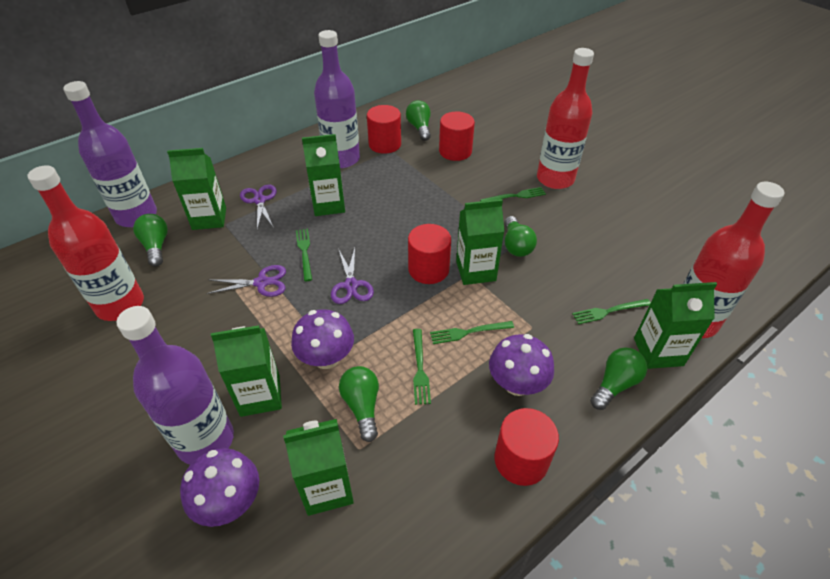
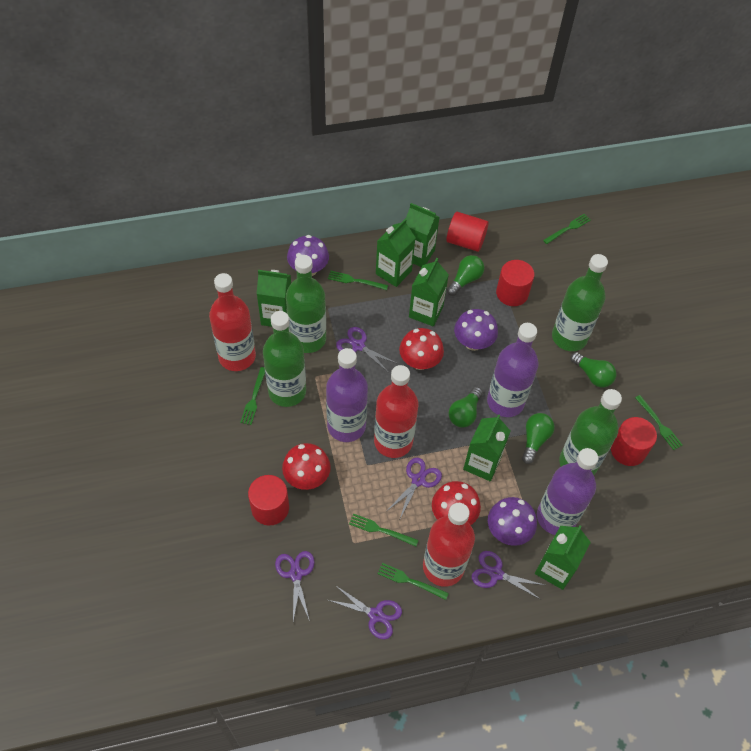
green bottle: none = 0 -> [263,311,306,407] [286,255,326,353] [552,254,608,351] [559,389,622,475] = 4
green fork: [296,229,312,281] [413,329,431,405] [430,321,514,344] [480,187,546,201] [572,299,651,324] = 5 -> [240,367,265,425] [328,271,388,290] [349,513,419,547] [377,563,449,600] [543,214,591,244] [635,395,683,450] = 6
green light bulb: [133,214,168,266] [339,366,379,442] [406,100,431,141] [504,216,537,257] [590,347,647,410] = 5 -> [447,255,484,296] [448,387,483,428] [522,413,555,464] [570,352,616,388] = 4
purple scissors: [206,265,286,297] [240,184,277,230] [331,248,374,304] = 3 -> [275,551,315,621] [328,585,402,639] [336,327,396,373] [387,458,442,518] [471,551,544,600] = 5
red mushroom: none = 0 -> [282,443,331,490] [399,328,444,370] [432,481,481,525] = 3

